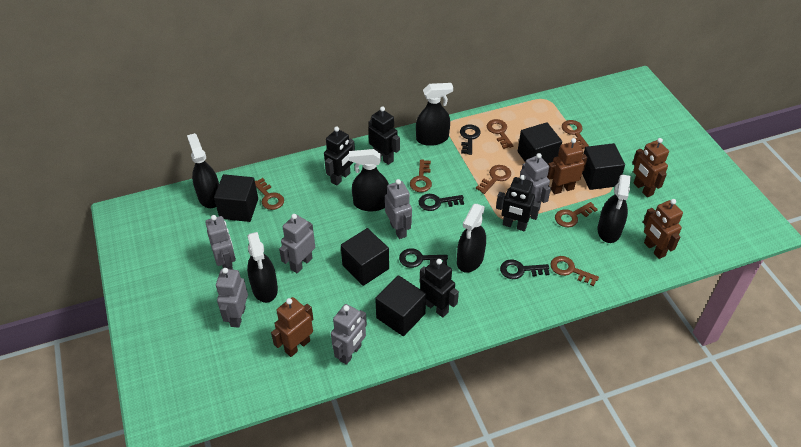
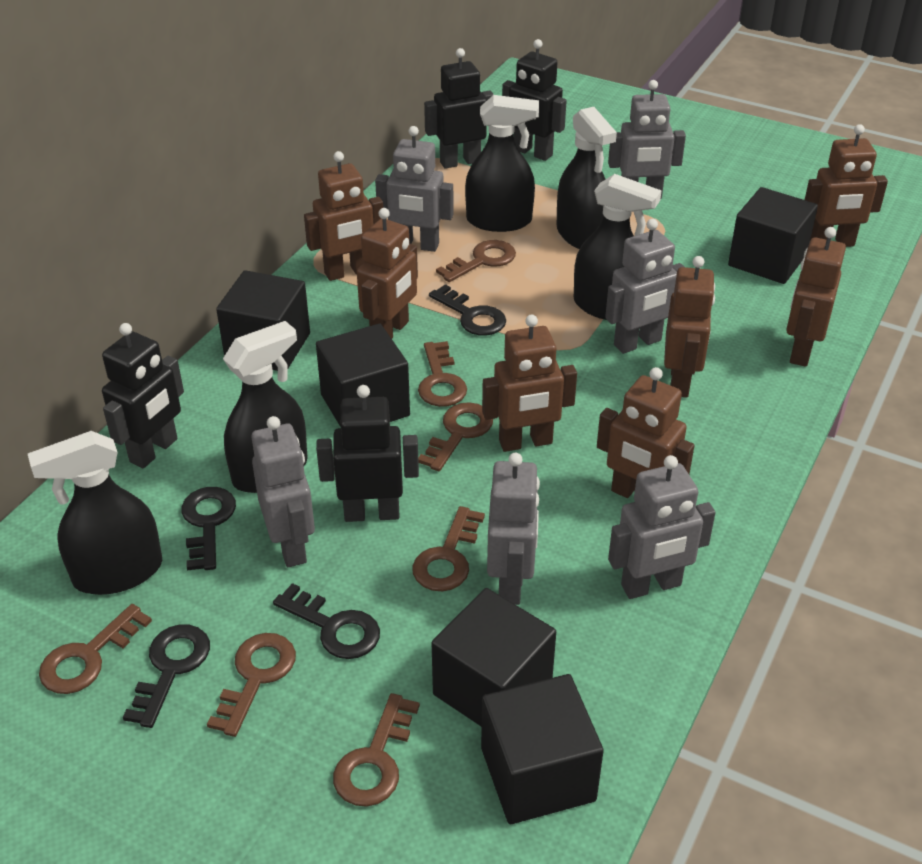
black spray bottle: [187,133,219,208] [247,232,278,303] [349,149,389,211] [416,83,453,146] [457,204,486,273] [597,174,631,243] = 6 -> [28,431,162,595] [223,321,308,493] [465,95,539,232] [556,107,617,249] [574,174,662,320] = 5
brown robot: [271,297,313,357] [547,138,587,194] [633,138,669,197] [643,199,683,259] = 4 -> [304,151,383,281] [357,208,418,339] [482,315,577,452] [597,367,695,498] [664,256,715,398] [786,227,846,367] [805,124,888,247] = 7

